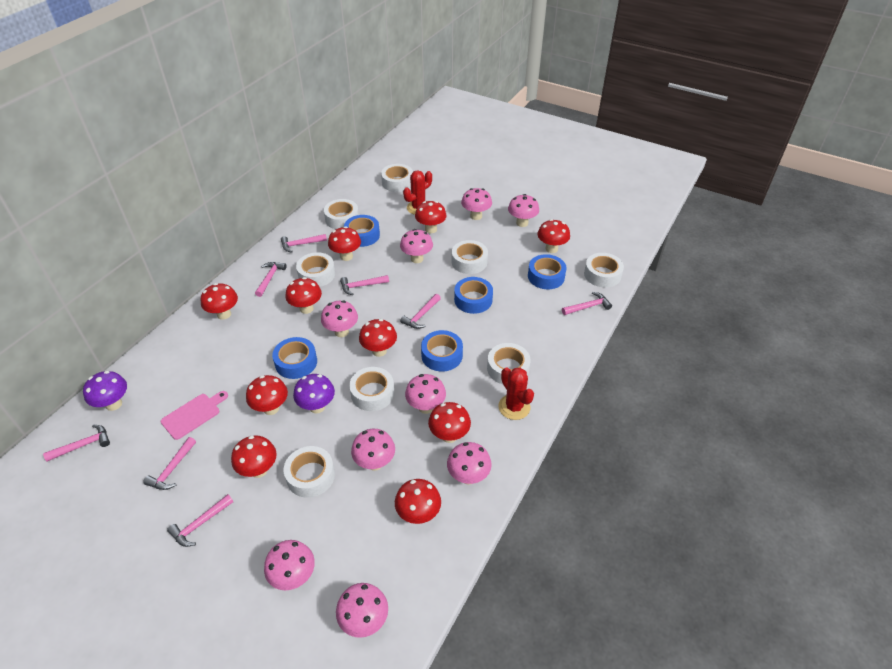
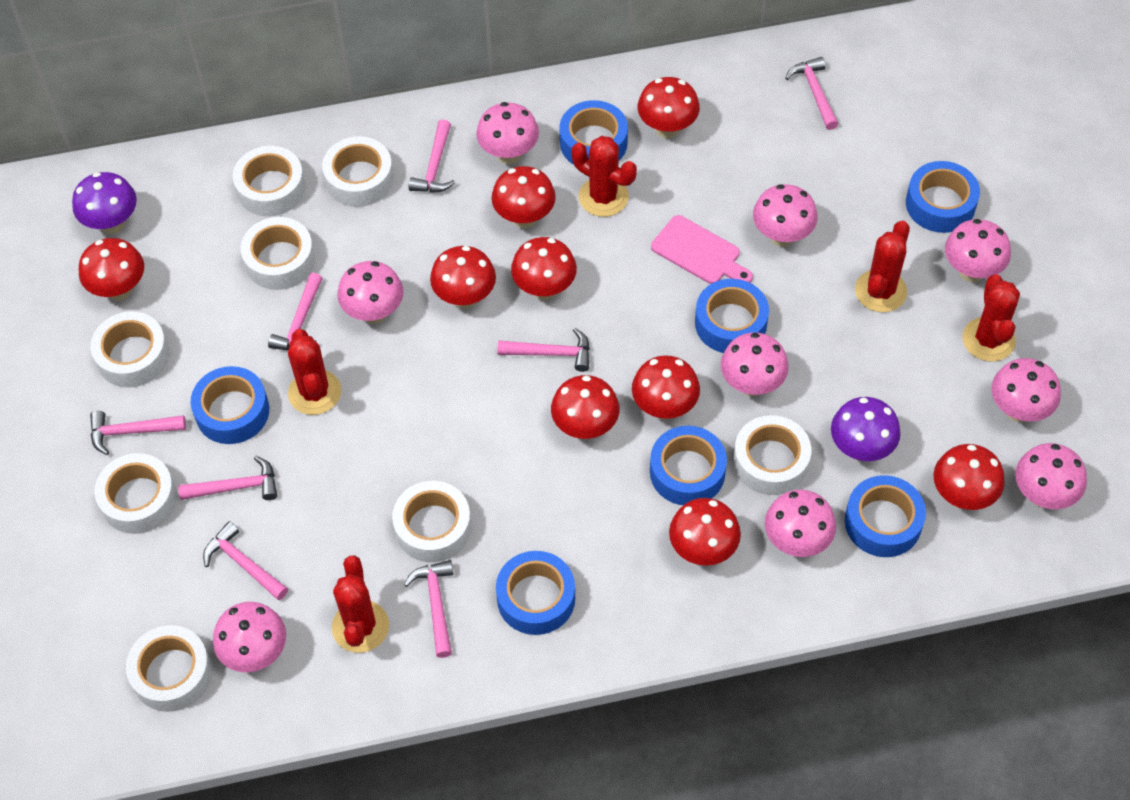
blue tape: [272,337,317,379] [344,215,380,247] [421,330,463,372] [454,277,493,314] [528,254,567,289] = 5 -> [191,366,269,444] [496,551,575,635] [559,100,628,165] [650,426,727,505] [695,279,769,353] [845,475,926,557] [906,161,980,233] = 7
red cactus: [403,170,432,215] [498,368,534,420] = 2 -> [288,329,341,415] [332,556,389,653] [572,136,637,217] [855,221,910,312] [963,274,1020,362] = 5
red mushroom: [201,283,238,320] [231,435,277,478] [246,375,288,415] [286,277,322,314] [328,226,361,261] [359,319,397,357] [395,479,441,524] [415,201,447,233] [428,402,471,443] [537,219,570,253] = 10 -> [79,238,144,300] [430,246,496,309] [491,166,556,228] [511,237,577,300] [551,375,619,439] [632,355,700,419] [638,77,700,139] [669,498,741,566] [934,444,1005,510] = 9

